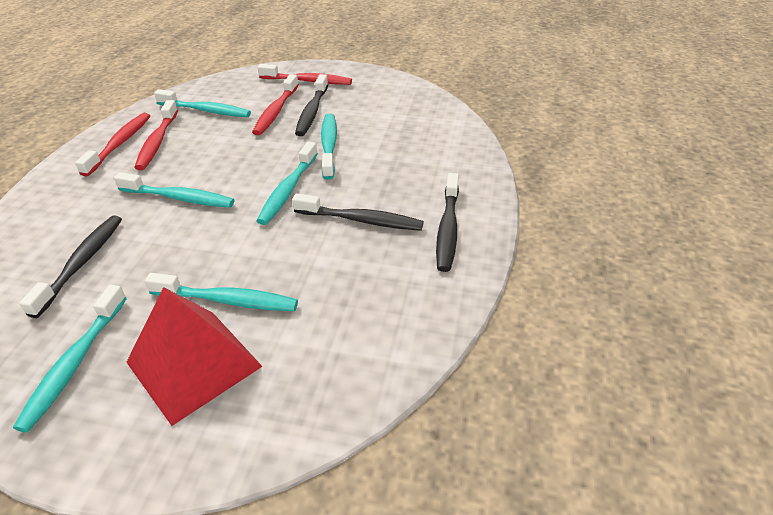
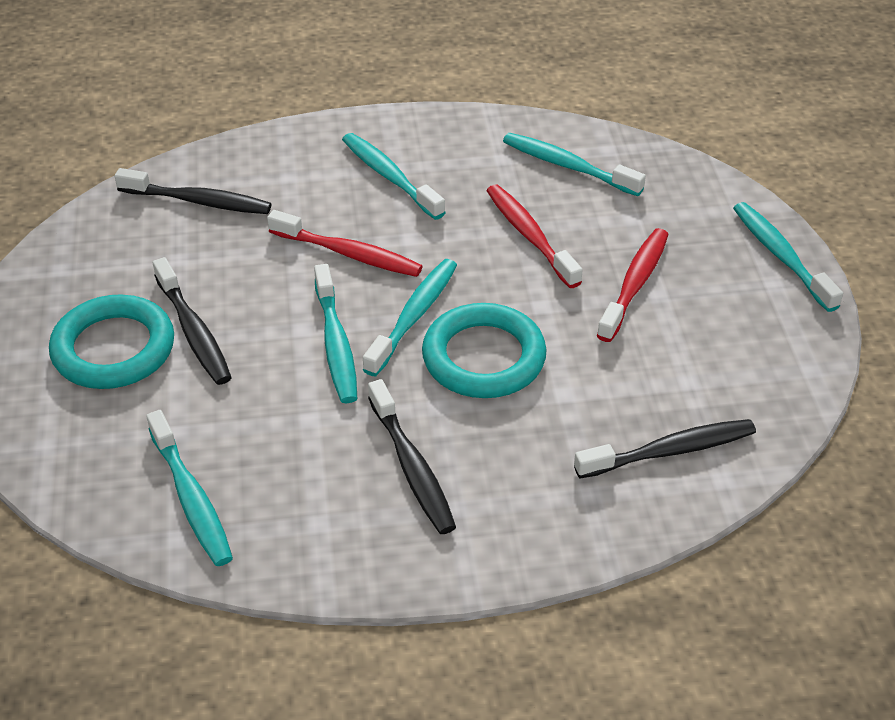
red pyramid: [126,287,263,426] = 1 -> none = 0
red toothbrush: [75,113,150,177] [134,100,178,170] [252,74,299,135] [257,64,352,85] = 4 -> [267,210,423,277] [486,185,583,288] [597,228,669,342] = 3
turquoise ring: none = 0 -> [49,294,174,389] [422,303,547,398] = 2

